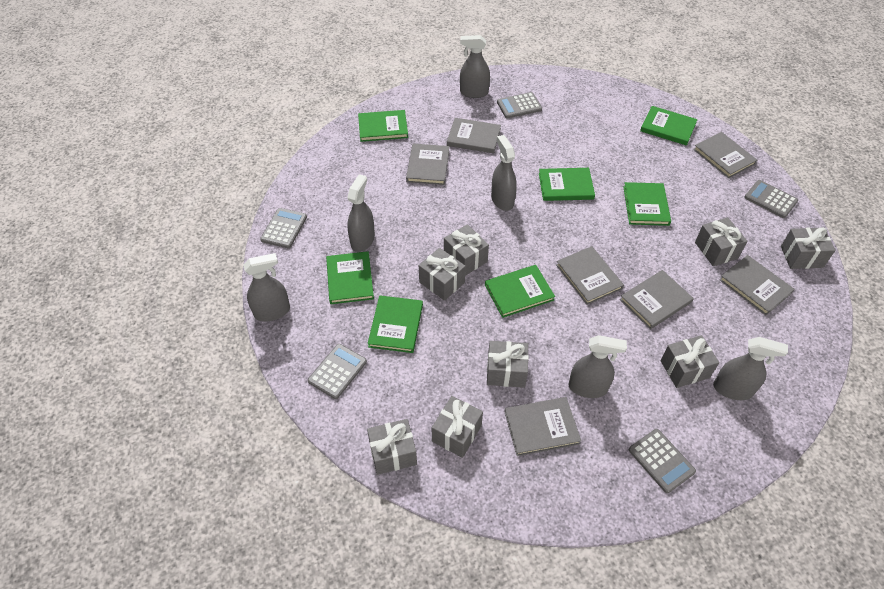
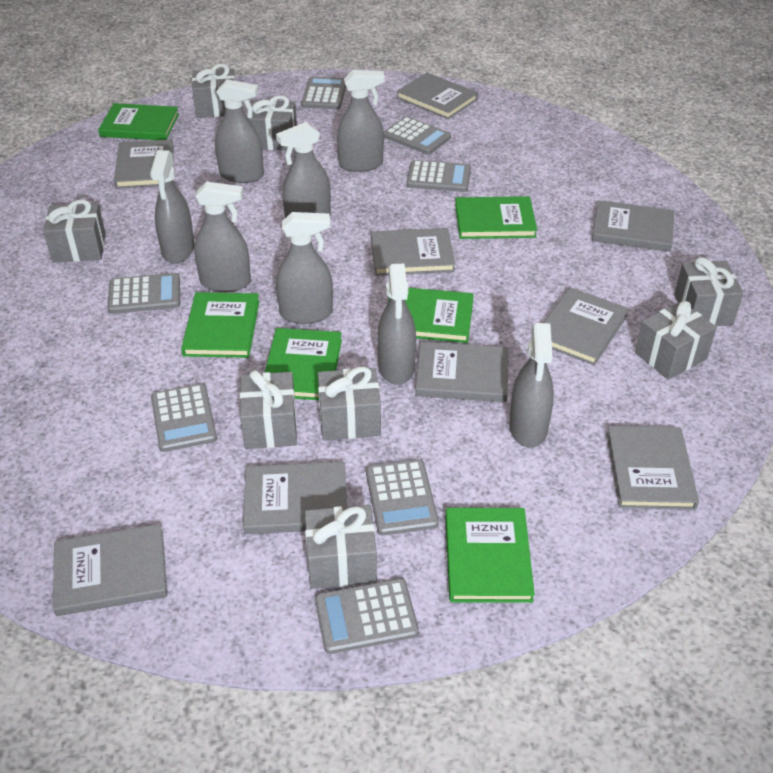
green book: [326,251,374,304] [358,110,408,142] [368,295,423,353] [485,265,555,318] [539,168,595,201] [623,182,671,226] [640,106,698,146] = 7 -> [98,103,179,140] [181,292,259,358] [265,328,342,400] [388,288,474,343] [445,508,535,603] [455,196,537,239] = 6
grey book: [406,143,450,185] [447,118,501,153] [505,397,581,456] [556,246,624,305] [620,270,694,329] [693,132,757,178] [719,255,795,315] = 7 -> [53,524,167,616] [114,139,174,189] [243,462,347,534] [371,228,455,276] [397,73,478,119] [415,342,508,402] [543,287,629,365] [592,200,674,252] [607,426,699,510] = 9
grey calculator: [260,208,307,248] [308,344,367,399] [497,92,542,118] [629,429,696,493] [745,180,798,218] = 5 -> [107,273,180,314] [151,383,217,452] [301,77,346,109] [315,578,419,654] [366,459,439,535] [384,116,451,155] [406,160,471,192] = 7
grey spray bottle: [243,253,290,321] [347,174,375,252] [460,35,490,98] [491,135,517,211] [569,335,627,398] [713,337,788,400] = 6 -> [150,150,194,264] [194,182,251,292] [215,79,264,183] [276,122,331,218] [276,212,333,324] [337,70,385,172] [377,264,416,385] [509,323,554,448] = 8

